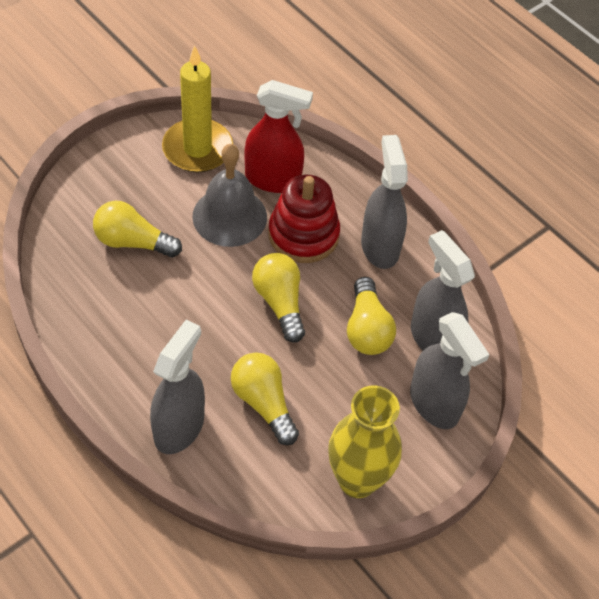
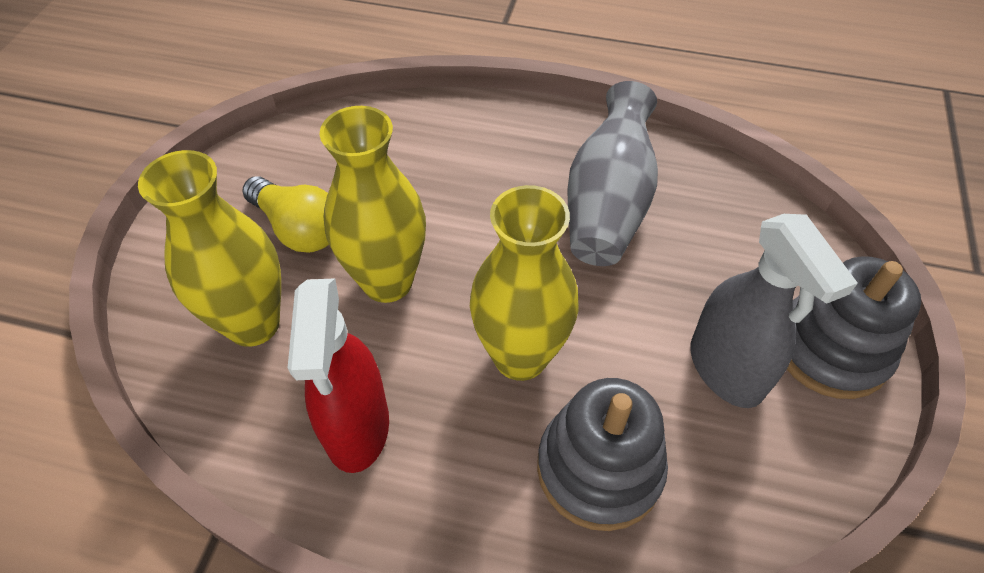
grey bell: [192,144,267,247] = 1 -> none = 0
grey spray bottle: [150,319,205,454] [361,135,408,269] [410,312,489,429] [411,230,475,351] = 4 -> [690,214,858,408] = 1
grey stacking toy: none = 0 -> [537,378,668,531] [787,256,921,399] = 2
grey vase: none = 0 -> [567,81,658,266] = 1
red stacking toy: [268,175,340,263] = 1 -> none = 0
yellow candle: [162,45,233,172] = 1 -> none = 0
yellow light bulb: [93,201,182,257] [231,353,299,445] [252,253,305,343] [347,277,396,355] = 4 -> [242,176,329,253] = 1
yellow vase: [328,385,402,498] = 1 -> [138,150,281,347] [320,106,426,303] [470,185,579,381] = 3

